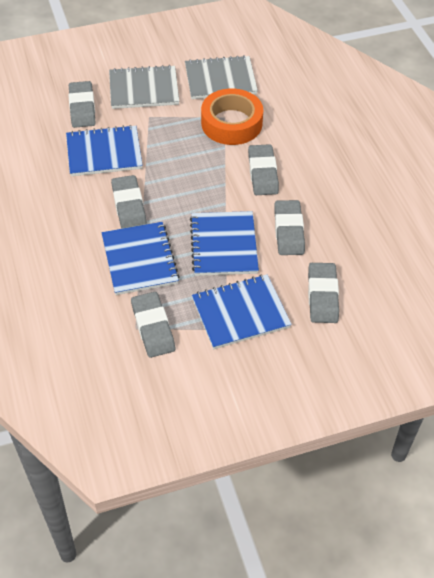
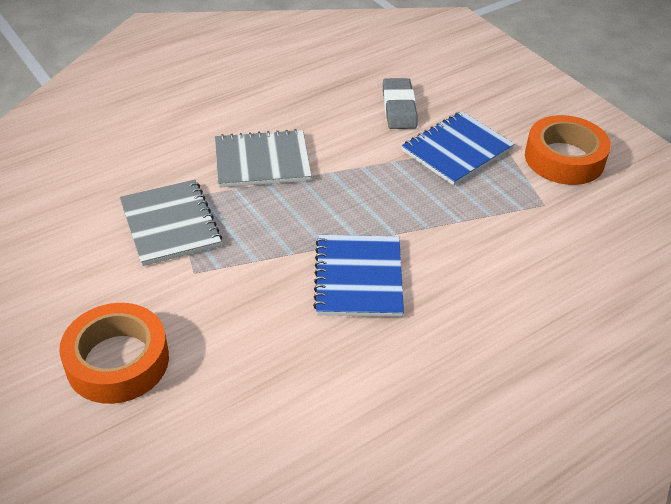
blue notebook: [66,125,143,176] [102,222,180,295] [190,211,259,276] [192,274,292,349] = 4 -> [313,235,404,317] [402,111,515,186] = 2
grey eraser: [69,81,96,128] [111,175,147,229] [131,292,175,358] [248,144,279,195] [274,200,305,255] [308,263,339,323] = 6 -> [383,78,418,129] = 1
orange tape: [201,88,263,145] = 1 -> [59,303,169,404] [525,115,611,185] = 2

